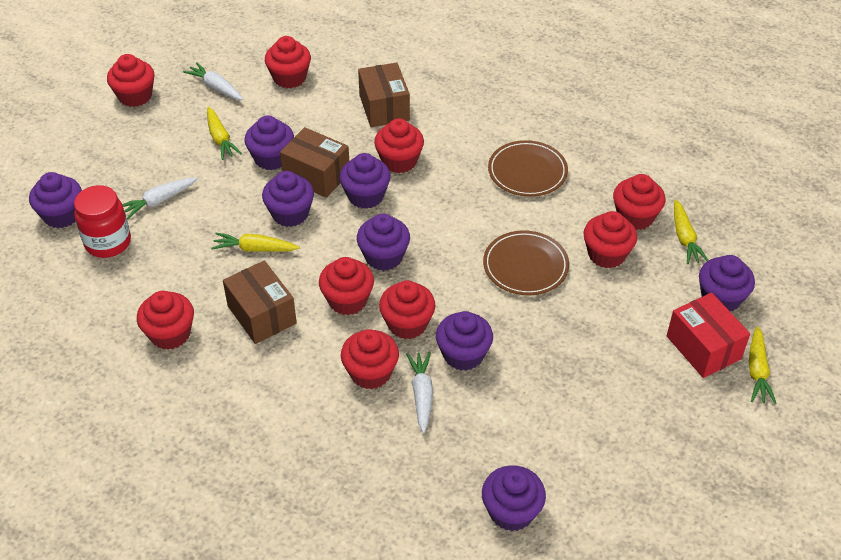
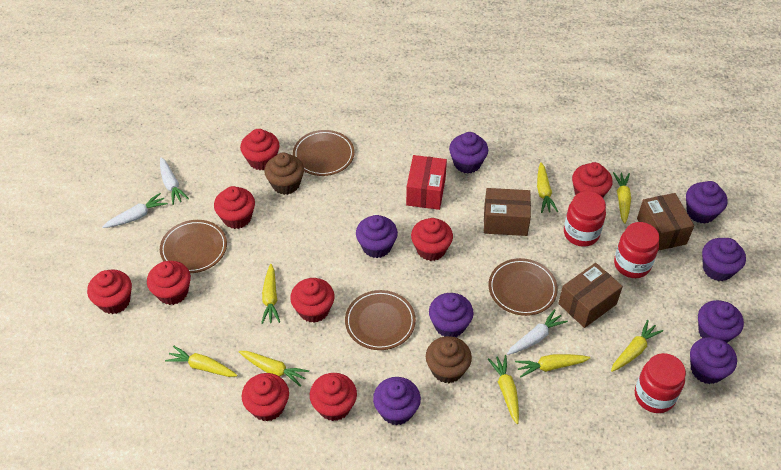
brown cupcake: none = 0 -> [264,152,304,195] [426,336,472,383] = 2
brown plate: [483,230,569,295] [488,140,568,197] = 2 -> [160,220,227,273] [293,130,355,176] [345,290,416,350] [488,258,558,316] = 4
red jar: [74,185,131,258] = 1 -> [564,191,606,247] [614,222,659,278] [635,353,686,413] = 3
yellow carrot: [207,107,242,160] [211,233,300,252] [674,200,709,264] [749,326,777,404] = 4 -> [165,345,237,377] [239,351,309,387] [261,264,280,324] [488,355,519,424] [515,354,590,378] [537,162,558,213] [611,320,663,372] [613,172,631,224] = 8

